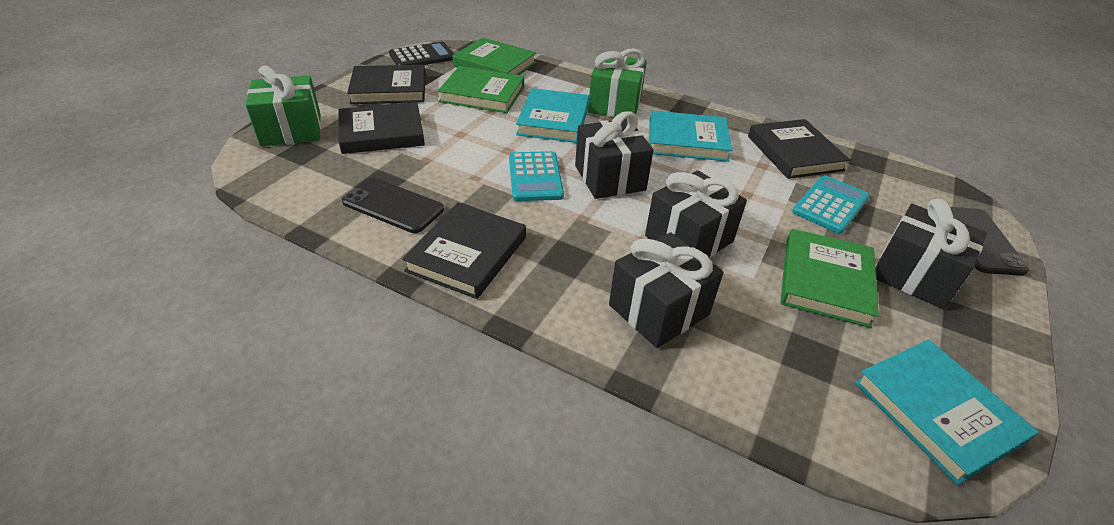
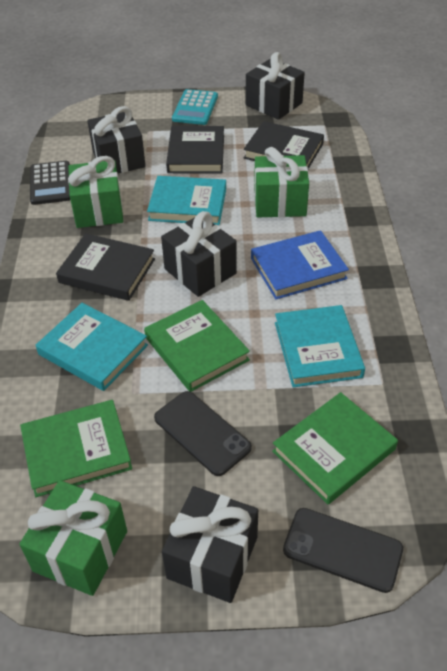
black book: [339,102,425,154] [347,65,426,104] [402,203,526,299] [748,119,850,179] = 4 -> [56,233,155,301] [166,126,224,173] [244,121,324,169] = 3
blue book: none = 0 -> [251,230,349,299] = 1
green gift: [246,65,321,146] [588,48,647,119] = 2 -> [19,480,127,596] [68,156,123,228] [254,147,309,217] = 3
turquoise calculator: [509,151,564,201] [792,175,870,234] = 2 -> [172,89,218,125] = 1

